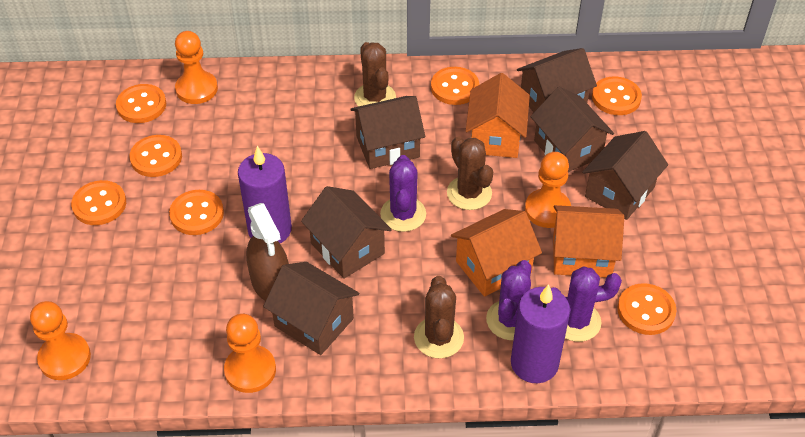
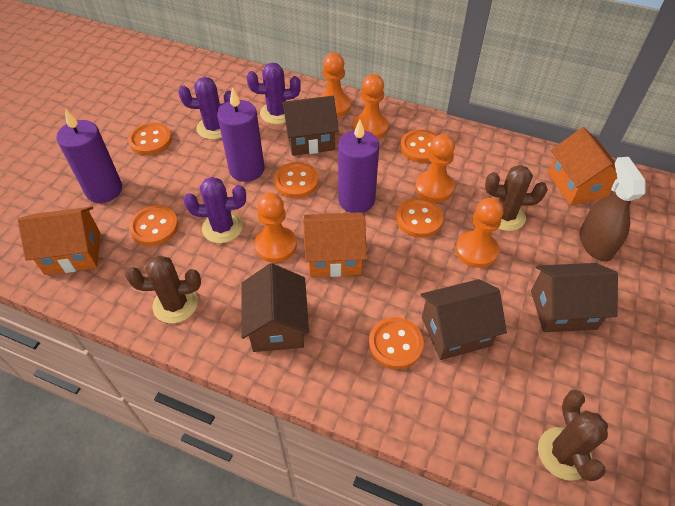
brown house: [263,262,359,355] [301,186,392,279] [350,96,425,169] [517,48,597,112] [530,87,614,172] [582,131,668,220] = 6 -> [241,263,309,352] [281,96,339,156] [420,279,507,360] [531,263,618,332] = 4
orange button: [71,180,126,225] [116,84,166,123] [130,135,182,177] [169,190,224,235] [431,67,479,105] [592,76,642,115] [618,283,676,335] = 7 -> [128,123,172,155] [129,206,178,246] [274,162,319,198] [369,317,424,369] [396,198,443,238] [400,130,438,163] = 6
orange pawn: [30,301,91,380] [175,31,218,104] [224,314,276,393] [525,152,571,228] = 4 -> [255,193,297,262] [319,53,351,117] [353,74,388,139] [415,134,455,202] [456,198,503,268] = 5
purple candle: [238,146,292,243] [511,284,570,383] = 2 -> [56,109,122,203] [217,87,264,182] [338,120,379,213] = 3

